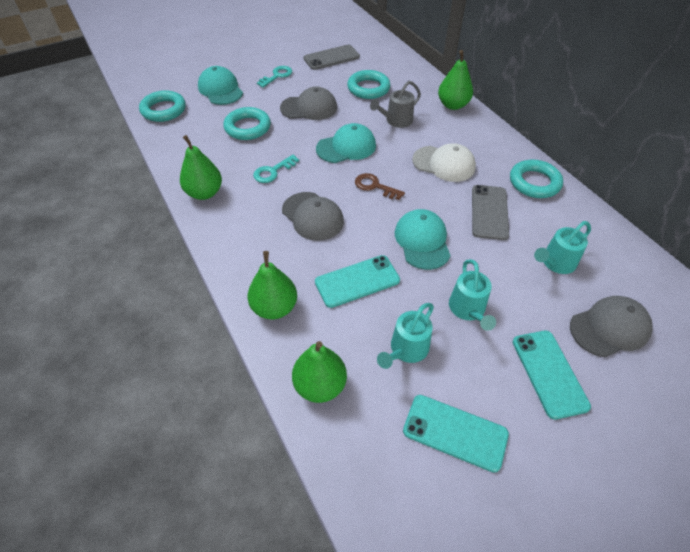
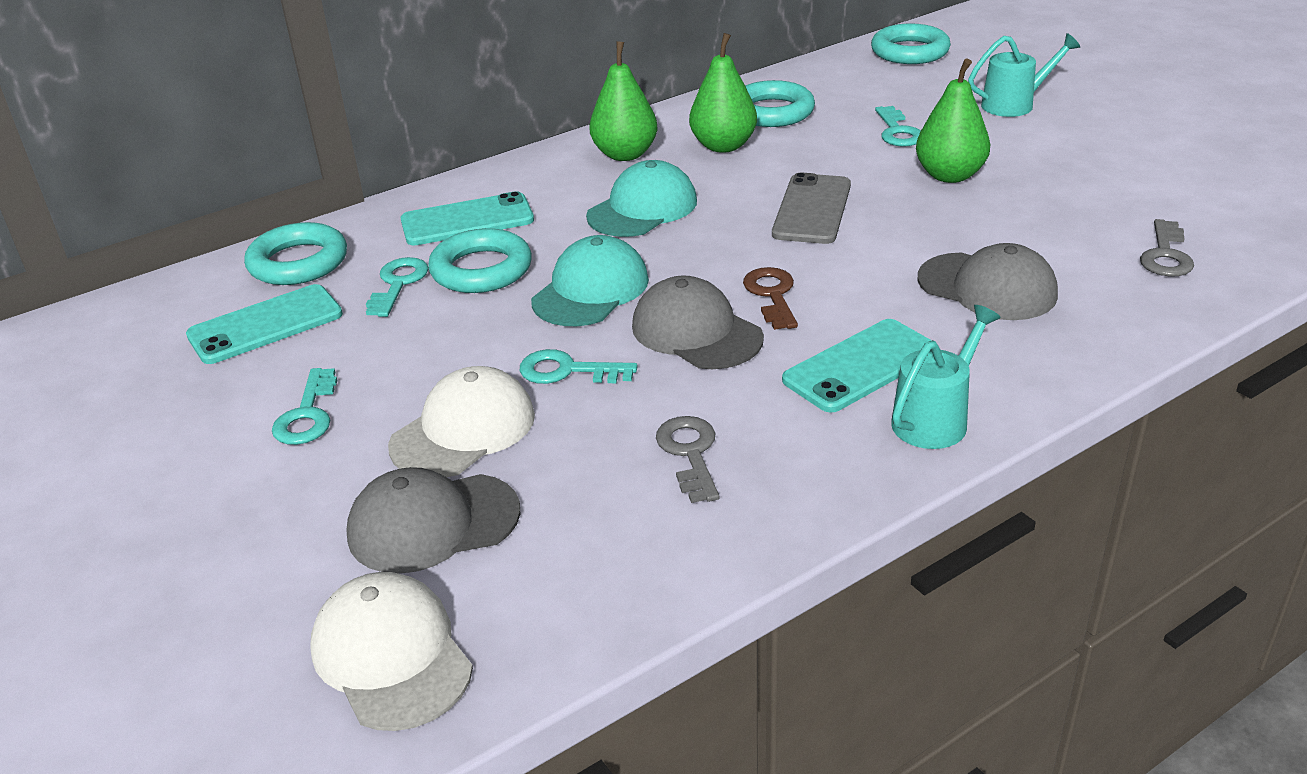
green pear: [180,135,222,200] [248,251,297,319] [292,341,347,403] [438,50,473,110] = 4 -> [590,41,658,161] [689,33,757,153] [916,58,990,183] = 3
grey key: none = 0 -> [656,416,719,503] [1140,219,1194,276] = 2
grey phone: [304,45,360,70] [472,185,509,240] = 2 -> [772,173,851,244] = 1
grey watering can: [370,81,421,128] = 1 -> none = 0
turquoise cap: [198,66,243,105] [316,123,376,163] [395,209,451,270] = 3 -> [531,235,649,326] [586,160,697,237] = 2
turquoise key: [253,155,299,183] [257,66,292,88] = 2 -> [272,368,337,445] [366,257,428,317] [520,349,638,384] [875,106,921,147] = 4
turquoise watering can: [377,303,434,369] [449,259,496,331] [534,221,591,274] = 3 -> [891,305,1001,449] [968,33,1081,117] = 2
white cap: [412,143,476,182] = 1 -> [310,572,473,731] [388,366,535,477] = 2

